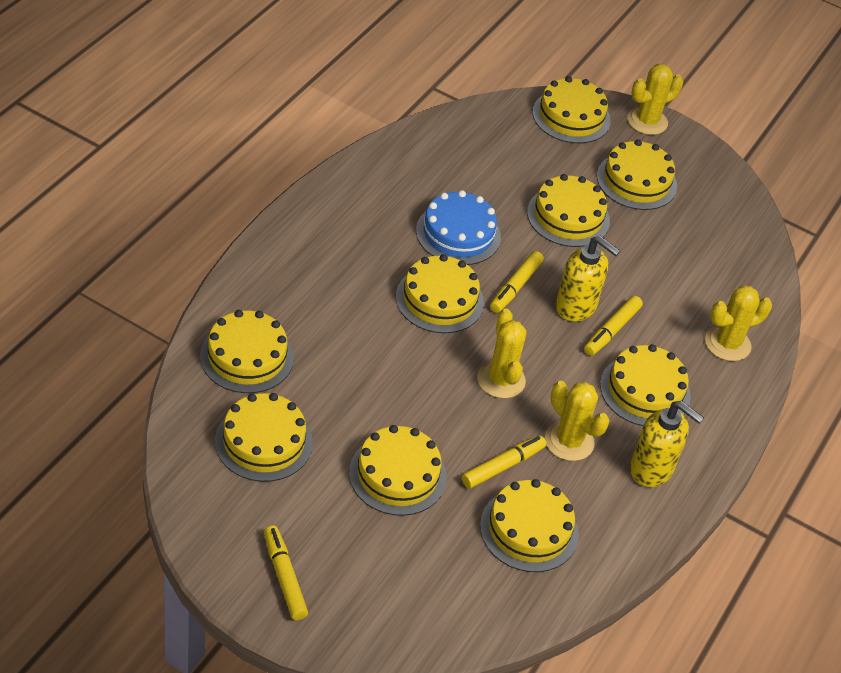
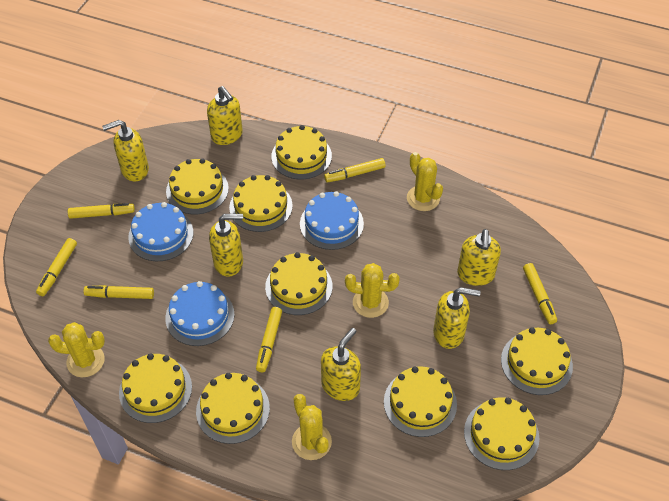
blue cake: [416,190,501,265] = 1 -> [128,202,193,261] [165,281,234,346] [300,191,364,250] = 3
yellow marker: [264,526,308,620] [462,435,546,489] [490,251,544,313] [584,296,643,356] = 4 -> [36,238,77,296] [68,203,135,219] [83,285,154,299] [256,307,282,372] [324,158,386,183] [523,263,557,324] = 6
yellow soap dispenser: [556,236,620,322] [630,401,704,487] = 2 -> [102,120,149,181] [207,86,243,145] [209,214,243,276] [321,328,361,401] [433,287,481,349] [457,229,501,286] = 6

